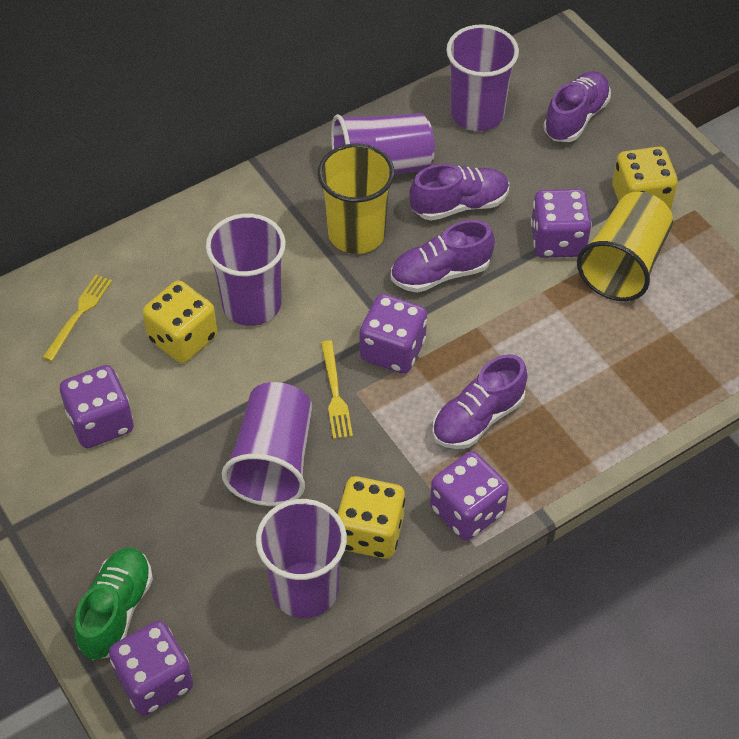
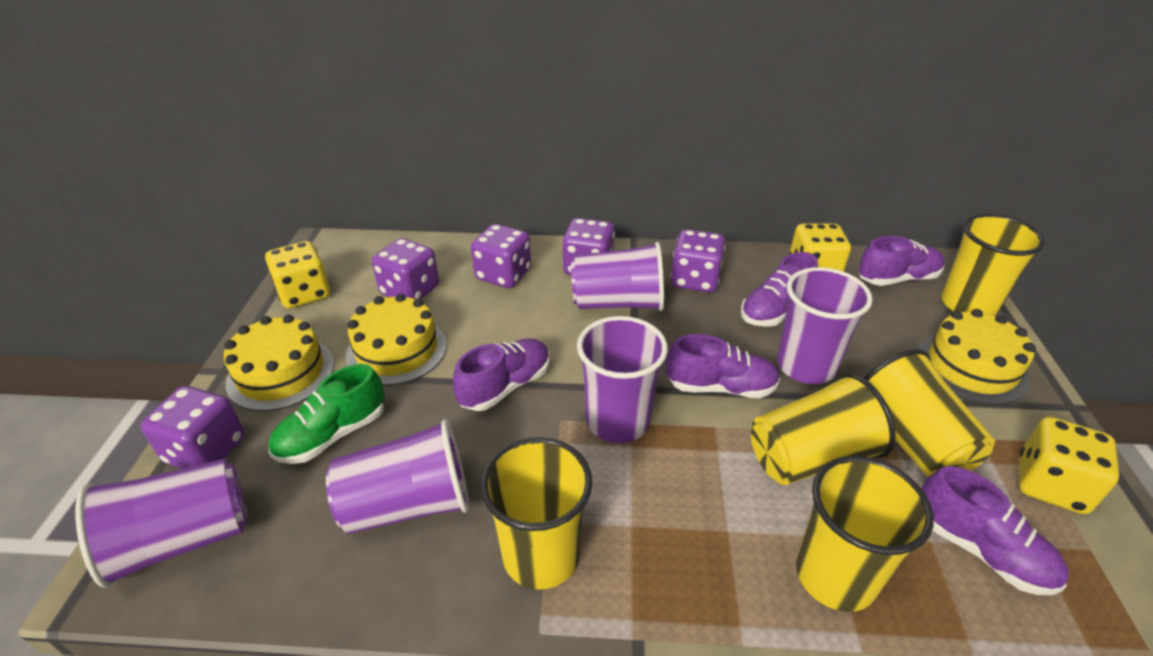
purple shoe: [391,220,495,293] [409,164,509,221] [432,354,527,449] [543,71,611,142] = 4 -> [453,338,550,411] [666,334,780,398] [741,252,818,327] [858,236,944,286] [921,466,1069,595] = 5
yellow cake: none = 0 -> [224,315,334,411] [346,293,447,386] [919,309,1036,405] = 3
yellow cup: [318,143,395,254] [577,192,673,301] = 2 -> [481,437,592,590] [751,373,896,485] [796,456,934,612] [864,349,995,477] [941,214,1045,316] = 5
yellow fork: [42,275,112,362] [321,340,353,439] = 2 -> none = 0

